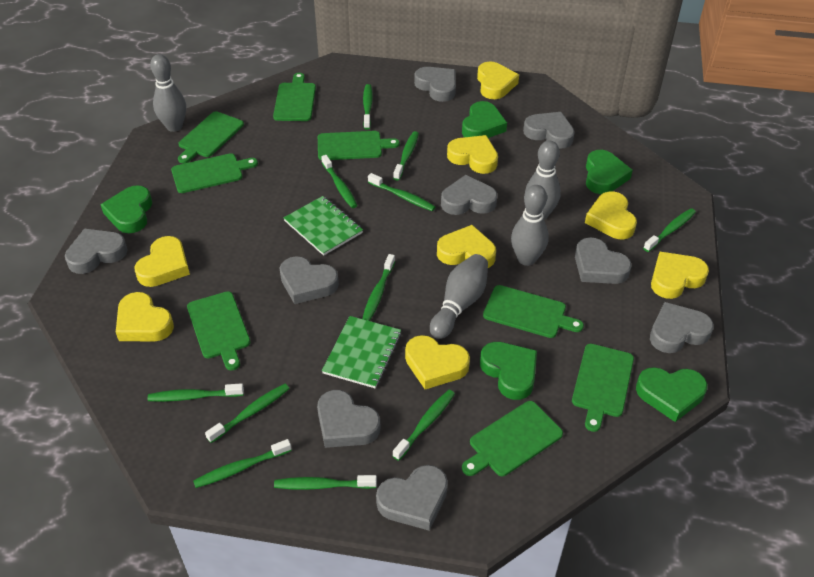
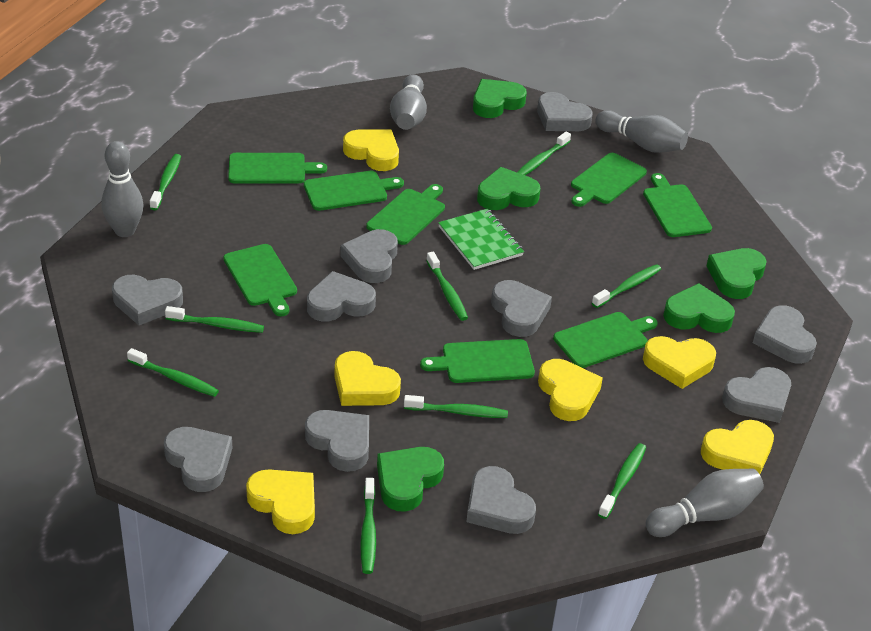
green notebook: [284,196,363,256] [322,316,401,388] = 2 -> [438,209,524,270] = 1
green toothbrush: [148,383,244,402] [193,439,292,488] [205,384,289,443] [274,475,377,490] [321,155,357,208] [362,254,395,321] [363,84,373,130] [368,173,435,211] [393,131,419,181] [393,390,455,461] [643,208,696,252] = 11 -> [127,348,219,397] [150,154,181,210] [165,306,264,333] [360,478,376,574] [404,395,508,418] [426,252,468,321] [517,131,571,175] [592,264,661,308] [598,443,646,519] = 9
grey heart: [65,228,128,274] [279,256,339,304] [317,390,380,448] [376,465,448,531] [414,67,456,102] [441,175,497,215] [523,112,575,149] [575,237,632,284] [650,302,714,353] = 9 -> [112,275,183,325] [164,427,232,492] [305,410,369,472] [307,271,376,321] [340,229,398,283] [466,466,536,534] [491,280,552,337] [537,92,593,131] [722,367,791,423] [753,305,817,364] = 10
yellow heart: [116,292,174,341] [135,236,190,287] [405,335,470,389] [437,225,496,268] [447,135,498,174] [477,61,519,99] [585,191,637,239] [651,252,709,299] = 8 -> [246,469,315,534] [334,351,401,406] [343,129,399,171] [538,359,603,421] [643,336,716,389] [701,420,774,474] = 6

